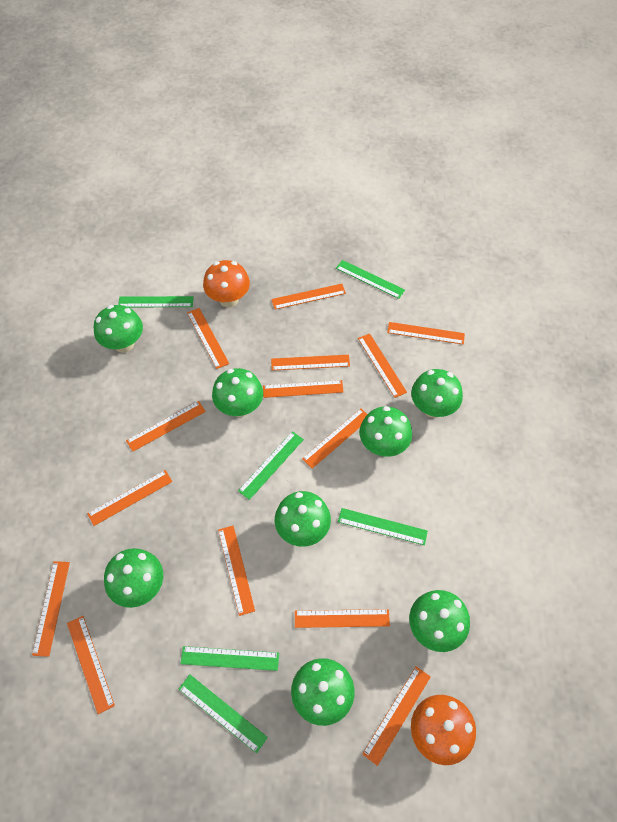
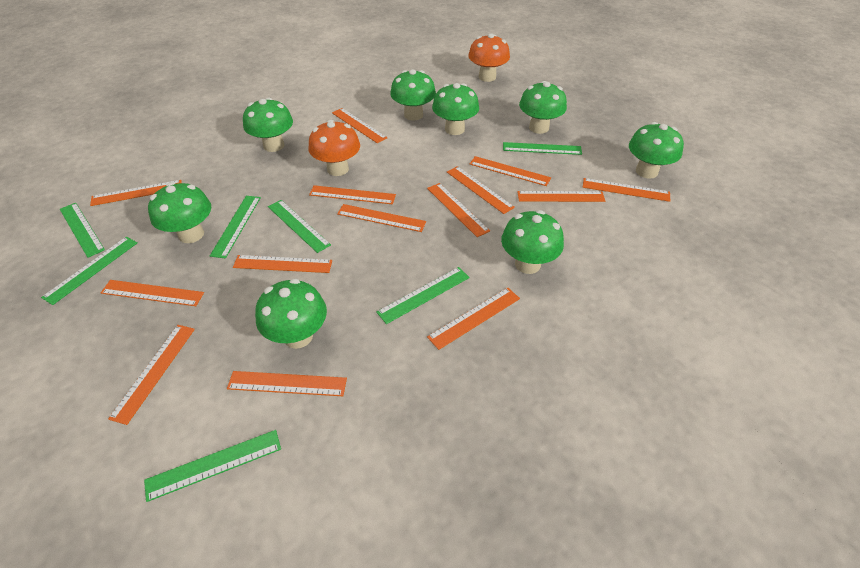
green ruler: [118,296,194,307] [179,675,268,753] [180,646,279,671] [238,431,304,500] [336,260,405,299] [338,508,428,545] = 6 -> [41,237,137,305] [60,203,105,258] [144,430,281,502] [210,196,261,259] [268,200,331,253] [376,267,470,324] [503,142,582,155] = 7

